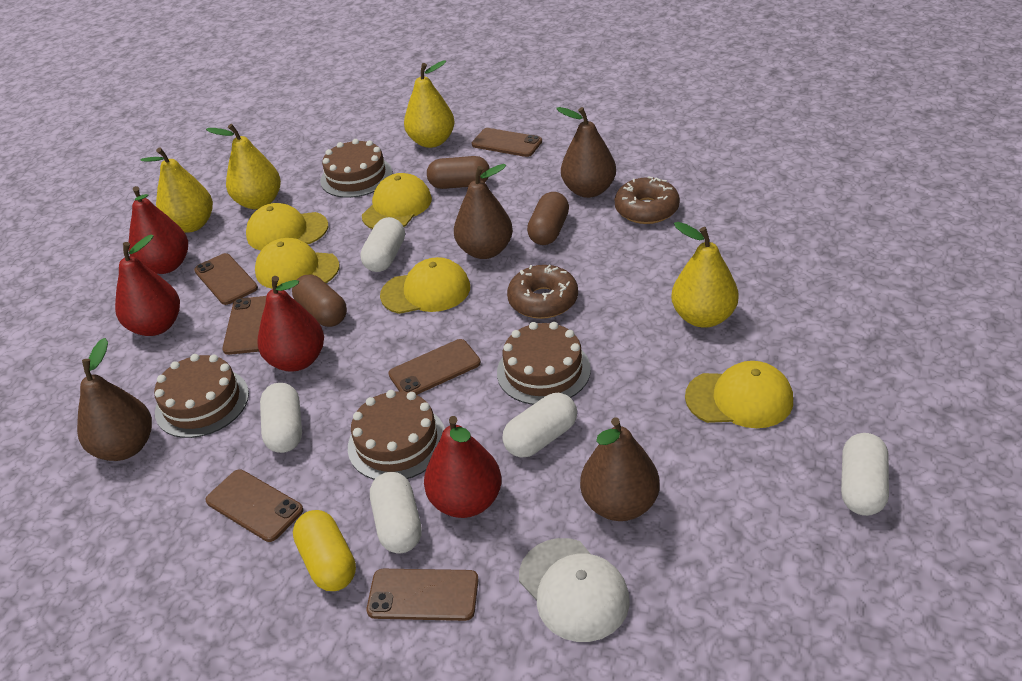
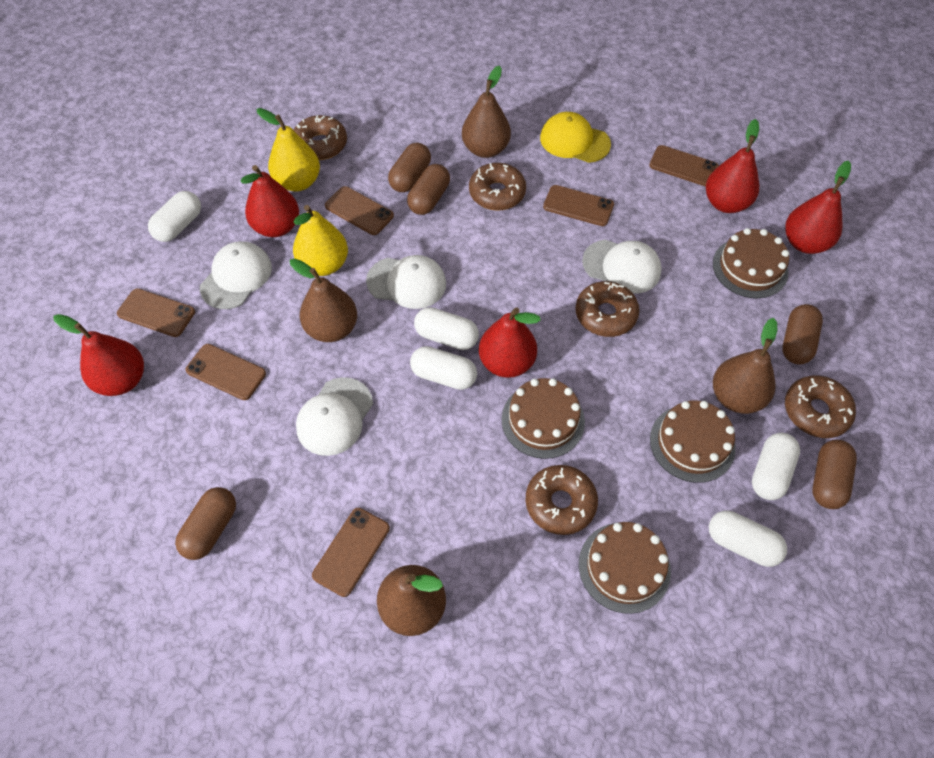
brown capsule: [292,275,347,327] [427,156,490,189] [527,192,569,245] = 3 -> [175,487,236,560] [388,143,431,192] [407,164,450,215] [782,304,823,364] [813,440,857,509] = 5
brown donut: [507,265,578,319] [615,176,680,224] = 2 -> [294,115,347,160] [469,163,526,210] [525,465,598,535] [575,281,639,337] [785,375,856,438] = 5
red pear: [115,234,180,336] [129,186,188,274] [257,276,324,372] [424,416,501,518] = 4 -> [53,314,144,396] [240,165,299,237] [479,307,541,378] [706,119,759,213] [785,161,851,254] = 5
white cap: [519,538,630,642] = 1 -> [200,241,272,309] [296,377,373,456] [366,255,446,309] [582,240,662,294] = 4
yellow cap: [246,203,328,250] [255,238,339,289] [362,173,432,229] [380,257,470,314] [685,361,793,428] = 5 -> [540,112,611,163] = 1
yellow capsule: [293,510,356,591] = 1 -> none = 0
yellow pear: [140,148,213,233] [206,124,281,209] [404,60,455,148] [671,222,739,328] = 4 -> [256,108,320,191] [293,205,348,276] = 2

